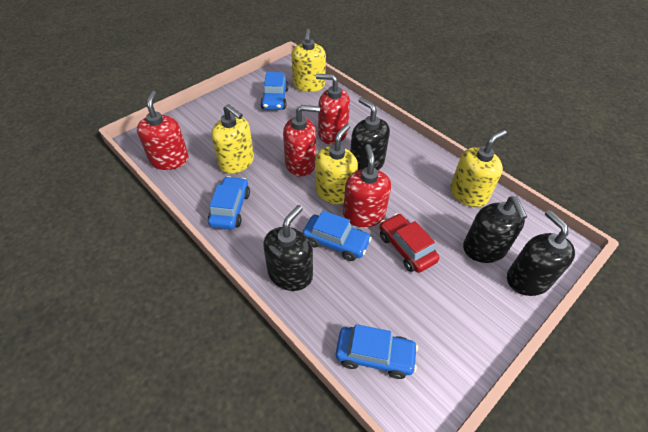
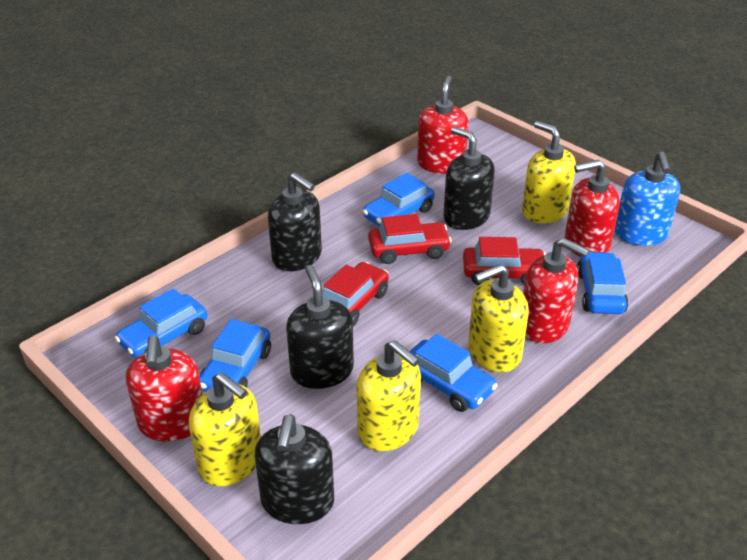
blue car: [208,176,250,230] [260,72,289,110] [303,211,372,261] [336,324,418,379] = 4 -> [115,288,207,358] [199,319,271,392] [362,173,434,226] [410,334,498,412] [577,252,628,314] = 5
blue soap dispenser: none = 0 -> [615,152,680,246] = 1
red car: [380,213,439,273] = 1 -> [322,262,389,326] [368,214,452,264] [463,237,546,285] = 3

